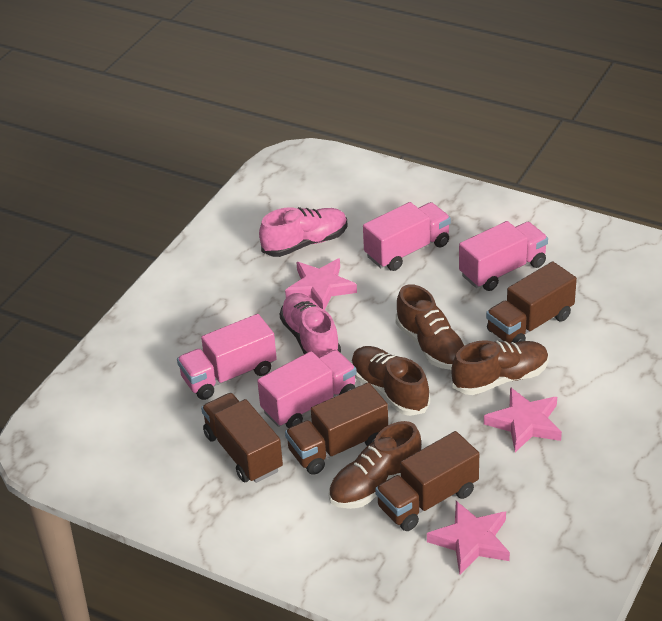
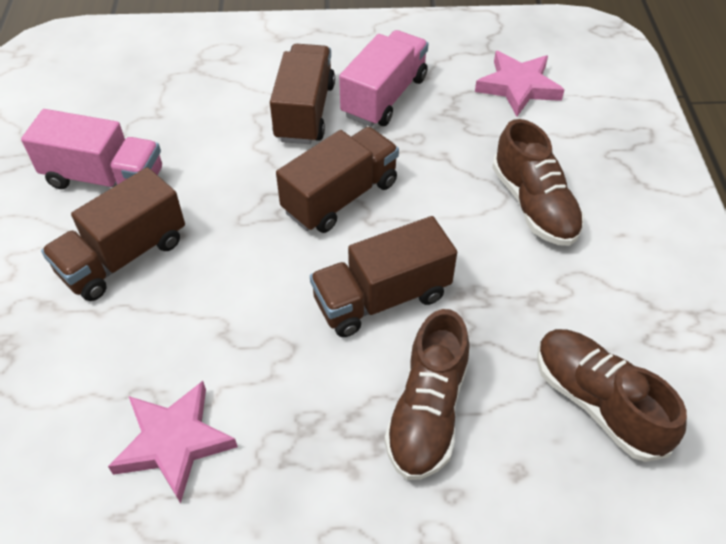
brown shoe: [328,421,421,509] [351,346,430,416] [395,284,466,370] [451,340,549,395] = 4 -> [385,309,469,480] [492,119,584,246] [537,329,687,462] = 3
pink shoe: [259,207,347,257] [280,293,341,357] = 2 -> none = 0
pink star: [285,258,357,310] [427,501,510,575] [484,387,562,452] = 3 -> [108,381,238,504] [475,51,565,117] = 2
pink truck: [177,314,277,400] [257,350,357,428] [363,202,451,271] [459,221,548,291] = 4 -> [21,109,162,189] [339,30,429,127] = 2

